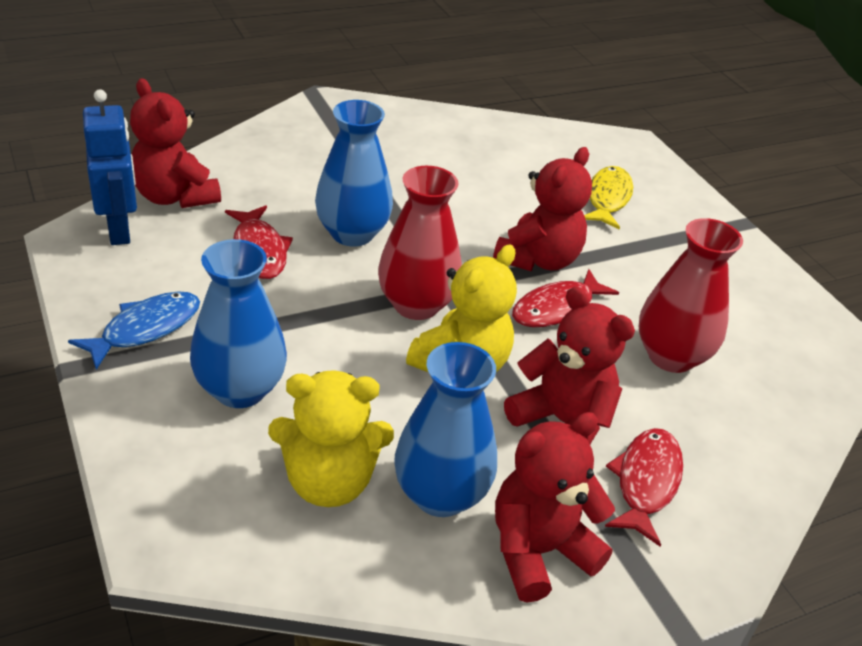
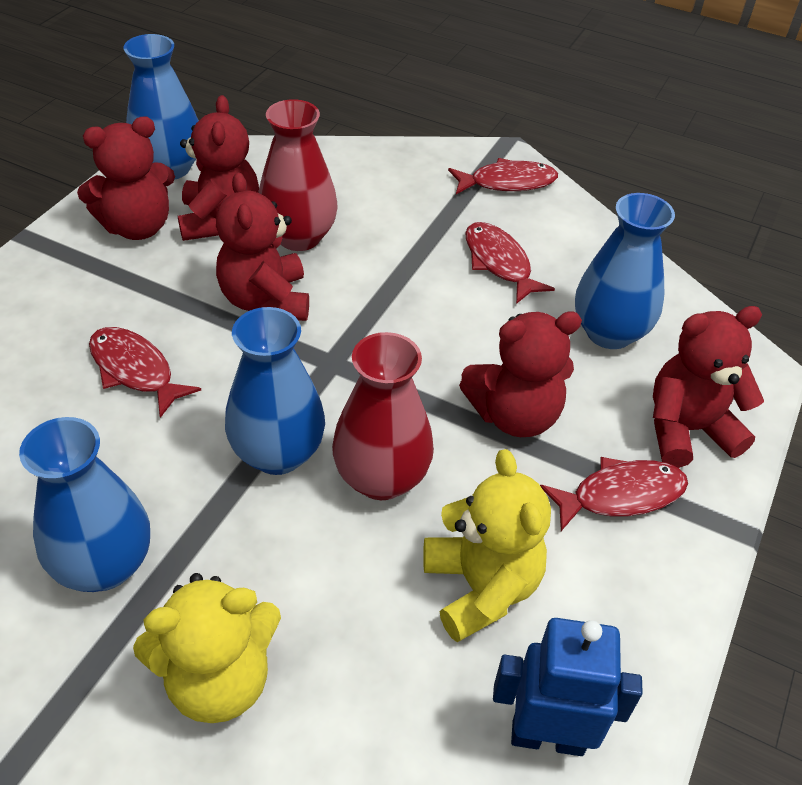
blue fish: [68,291,200,370] = 1 -> none = 0
blue vase: [190,239,287,408] [315,100,393,247] [394,342,497,517] = 3 -> [19,417,150,592] [123,34,199,180] [225,307,325,475] [575,193,675,349] = 4
red fish: [225,205,293,279] [512,269,619,327] [605,428,683,546] = 3 -> [89,327,201,418] [448,158,558,194] [465,222,555,304] [540,457,688,531] = 4
red teddy bear: [130,78,221,208] [493,147,592,271] [495,412,615,603] [504,286,635,444] = 4 -> [77,116,175,240] [178,95,259,241] [216,172,309,321] [459,312,582,437] [653,306,764,468] = 5
yellow fish: [584,166,633,229] = 1 -> none = 0

